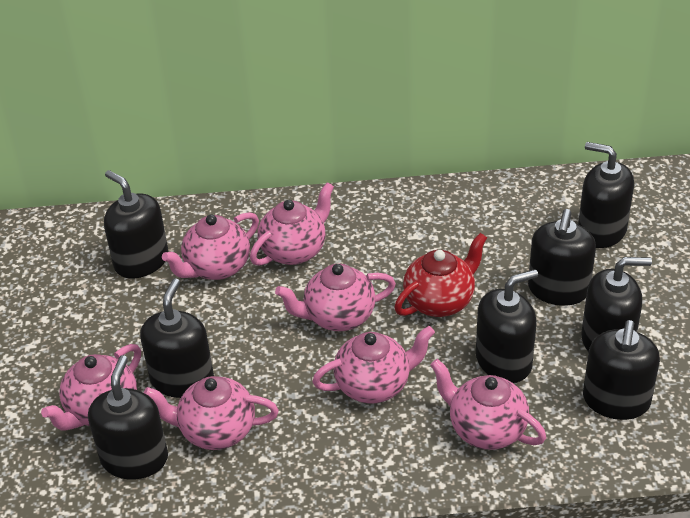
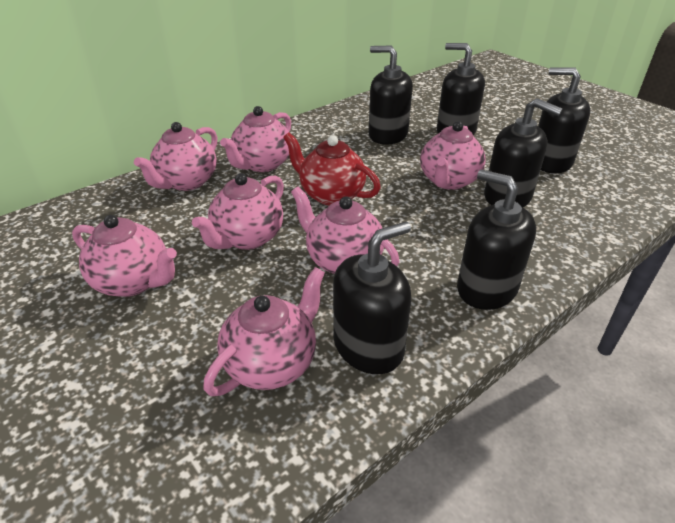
black soap dispenser: [88,355,168,479] [104,170,168,279] [140,278,214,398] [476,269,538,383] [528,209,596,306] [578,142,634,248] [581,257,652,352] [583,320,660,420] = 8 -> [333,221,412,374] [368,46,413,144] [437,43,485,136] [457,169,536,310] [484,98,563,207] [538,67,590,173] = 6

